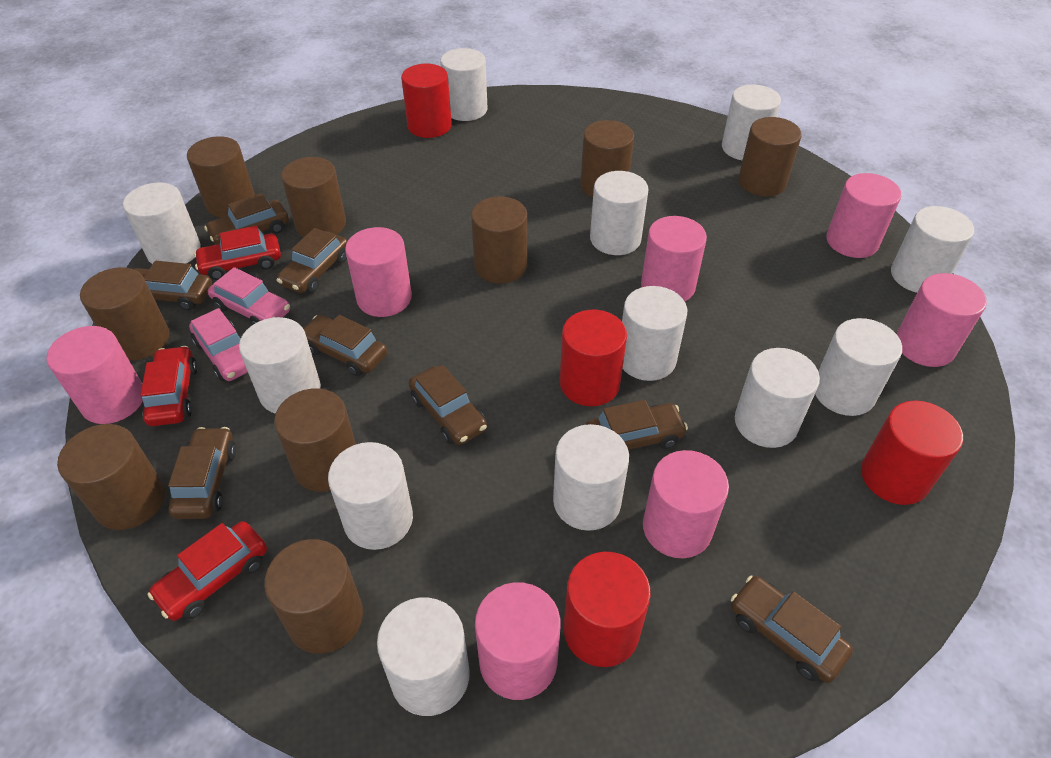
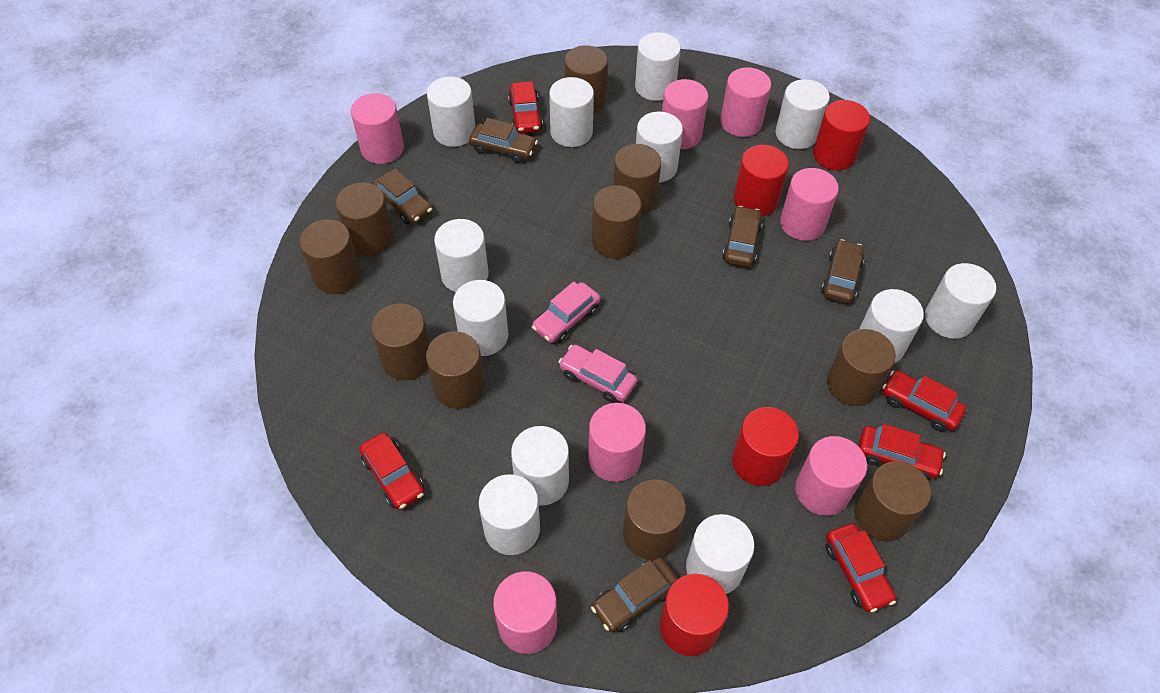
brown car: [134,261,212,310] [168,427,236,519] [204,193,289,245] [276,228,348,293] [303,315,387,376] [409,365,487,445] [585,400,688,450] [731,576,853,683] = 8 -> [372,169,432,224] [469,118,538,163] [591,557,678,632] [722,206,763,267] [821,239,864,303] = 5
brown cylinder: [57,424,165,530] [80,267,169,361] [187,136,255,218] [264,539,363,654] [274,388,356,492] [281,157,346,237] [471,197,527,283] [580,120,634,198] [738,117,802,196] = 9 -> [299,219,361,294] [335,183,393,256] [371,303,430,381] [426,331,485,409] [565,45,608,113] [592,185,642,259] [613,144,661,216] [623,479,686,560] [827,329,896,406] [854,461,931,541] = 10
red car: [140,346,198,426] [148,521,267,621] [194,226,281,280] = 3 -> [359,433,425,510] [508,81,543,133] [826,523,896,612] [859,424,946,480] [883,370,966,432] = 5

